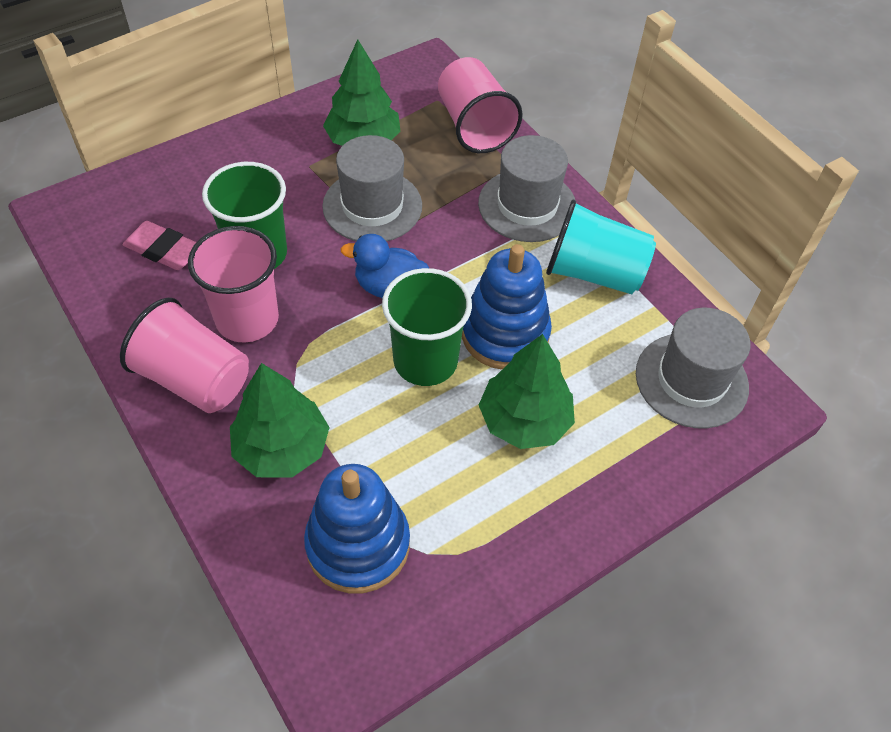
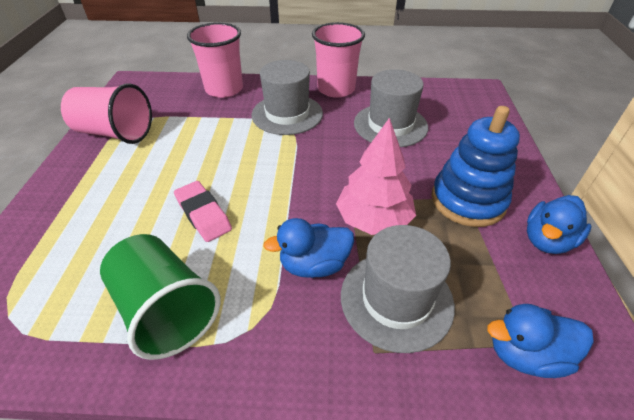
blue duck: [340,234,429,298] = 1 -> [263,218,354,278] [487,304,593,378] [527,195,591,254] = 3
blue stacking toy: [304,464,410,593] [462,244,552,369] = 2 -> [432,106,520,227] = 1
green cup: [202,162,287,269] [382,268,472,386] = 2 -> [100,234,221,360] = 1
green tree: [230,363,330,478] [323,39,400,146] [479,334,575,449] = 3 -> none = 0
pink tree: none = 0 -> [336,118,416,235] = 1
turquoise cup: [546,200,656,294] = 1 -> none = 0

